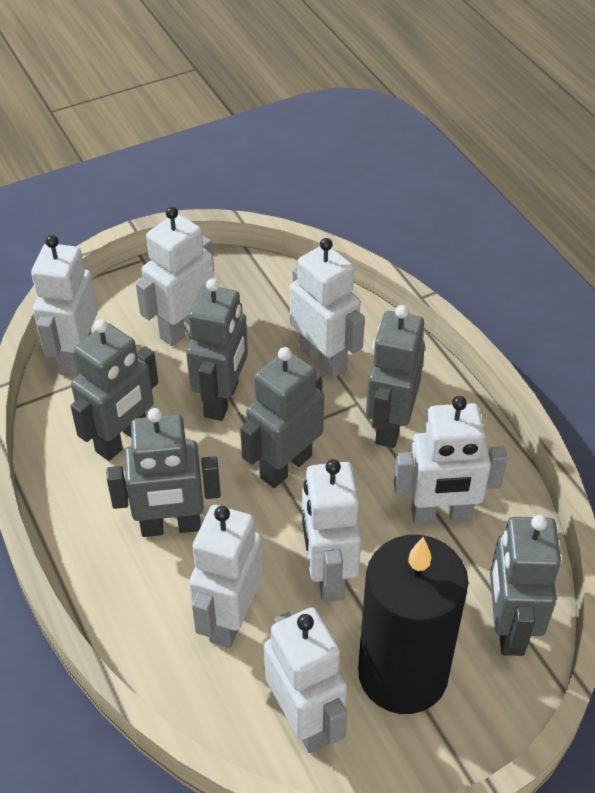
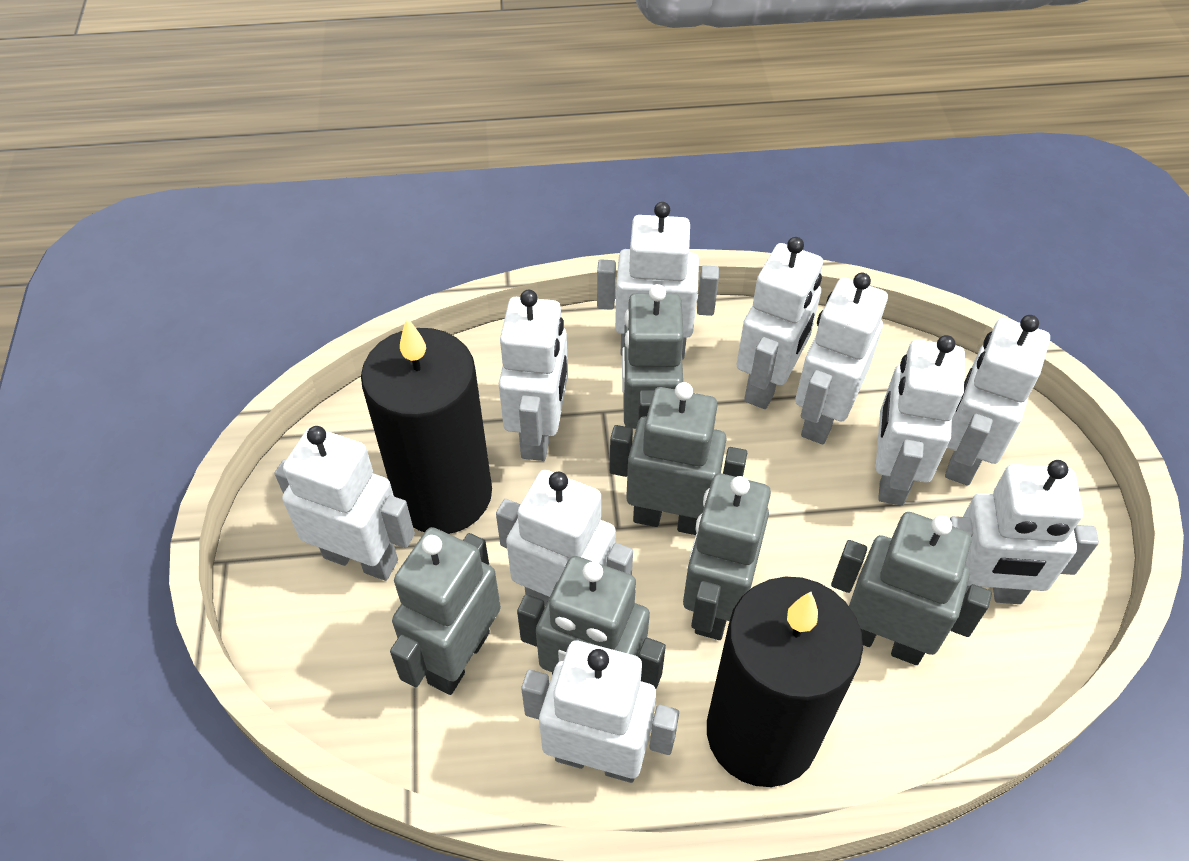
black candle: [358,535,468,714] = 1 -> [361,317,492,534] [707,577,863,787] = 2
white robot: [31,235,98,377] [136,206,214,346] [189,505,263,648] [264,607,347,753] [290,238,365,378] [302,459,361,602] [394,396,508,524] = 7 -> [275,426,415,581] [496,470,633,606] [499,290,568,461] [521,641,679,783] [597,202,719,360] [737,237,823,409] [795,273,888,444] [876,335,965,506] [945,315,1050,486] [950,460,1099,604] = 10

